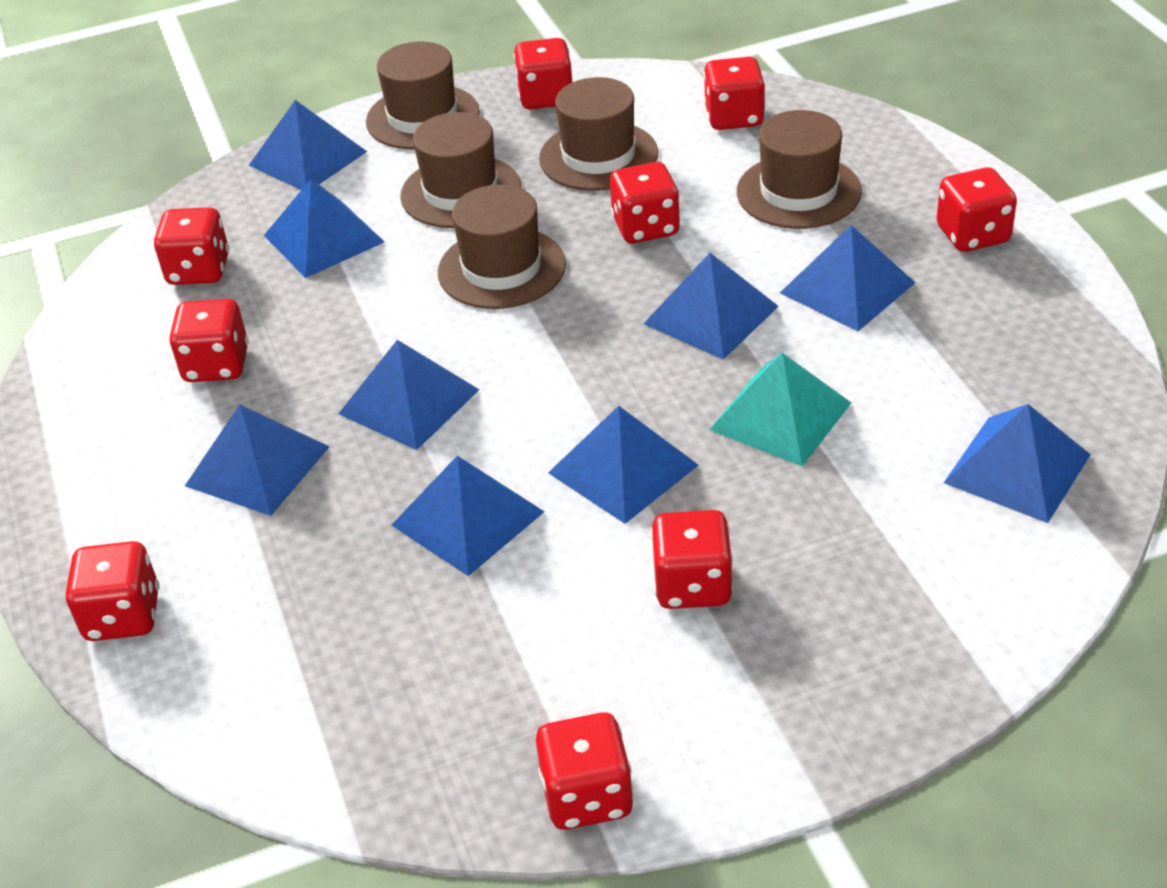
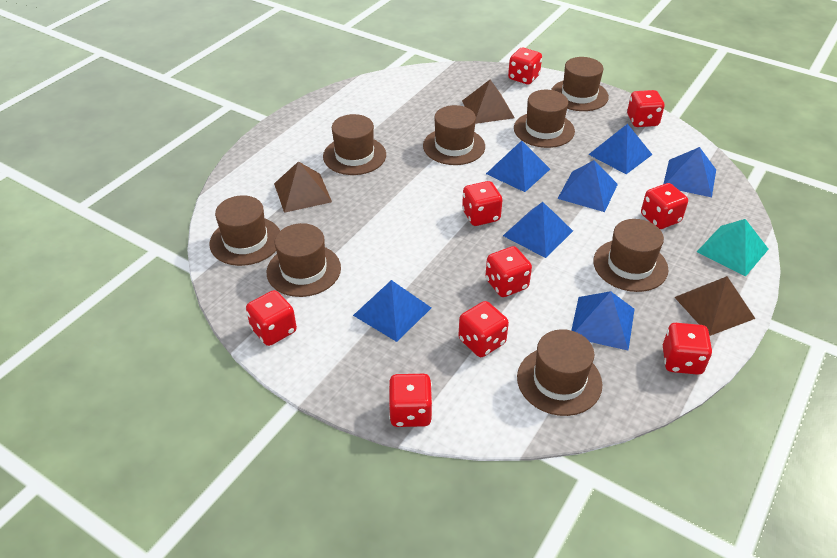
blue pyramid: [185,405,330,516] [249,100,367,190] [264,179,384,278] [338,340,480,450] [392,456,545,576] [548,406,698,524] [643,253,779,360] [780,225,916,331] [944,404,1091,523] = 9 -> [353,280,431,342] [486,141,550,192] [503,202,573,258] [558,160,618,212] [571,291,635,351] [588,124,653,174] [664,147,716,197] = 7
brown hat: [366,41,480,149] [400,112,521,228] [438,185,566,309] [539,77,658,191] [737,110,862,229] = 5 -> [209,195,280,266] [267,223,341,297] [323,114,386,175] [423,105,485,165] [514,90,575,148] [517,329,603,416] [551,57,609,111] [593,219,668,292] = 8
brown pyramid: none = 0 -> [274,161,332,213] [462,79,515,124] [674,276,756,336] = 3

